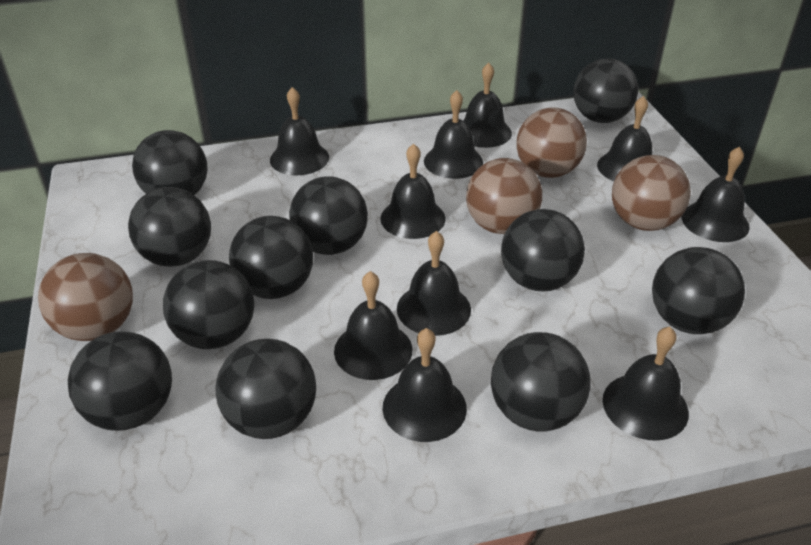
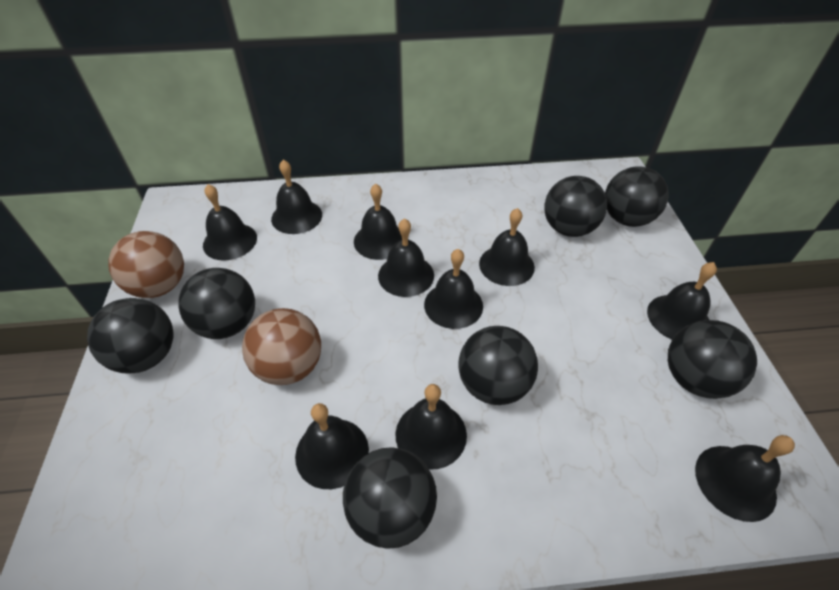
black ball: [68,331,172,431] [128,187,211,267] [132,130,208,195] [163,260,255,349] [215,339,316,439] [229,216,313,299] [289,176,368,255] [491,332,591,431] [501,209,585,291] [573,58,638,123] [652,247,745,334] = 11 -> [87,298,173,374] [178,268,255,339] [343,447,437,549] [458,326,538,405] [544,176,607,237] [605,166,669,227] [668,320,757,399] = 7
brown ball: [38,253,133,341] [466,158,542,234] [516,107,587,178] [612,155,691,231] = 4 -> [108,231,184,298] [242,308,321,385] = 2

